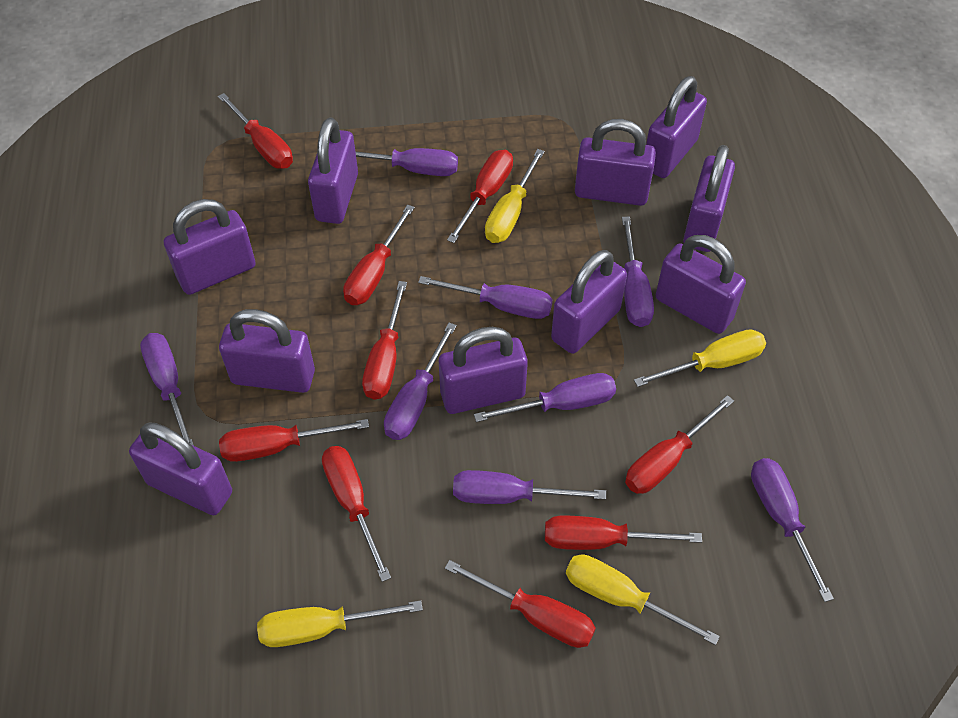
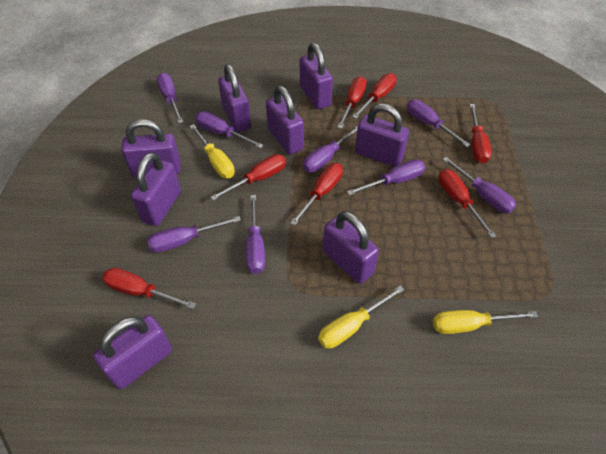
purple padlock: [129,422,232,515] [164,199,256,295] [219,309,315,393] [308,117,358,224] [439,327,528,414] [551,250,627,354] [575,119,656,206] [646,76,707,178] [656,235,746,334] [683,145,735,252] = 10 -> [93,315,172,389] [121,119,181,177] [131,152,181,226] [218,64,251,132] [266,86,304,154] [300,43,333,109] [323,211,379,284] [355,104,409,167] = 8
red screwdriver: [218,93,293,169] [219,419,369,462] [322,446,391,582] [343,205,415,305] [362,281,407,400] [445,560,596,648] [447,150,513,243] [545,516,702,550] [625,395,734,494] = 9 -> [102,268,196,309] [210,154,286,201] [290,163,343,226] [337,76,367,129] [352,73,397,119] [438,169,496,238] [470,104,492,164] = 7
yellow screwdriver: [257,600,423,647] [485,149,545,243] [566,554,720,645] [634,329,766,387] = 4 -> [190,124,235,178] [318,285,405,349] [433,310,538,334] = 3

